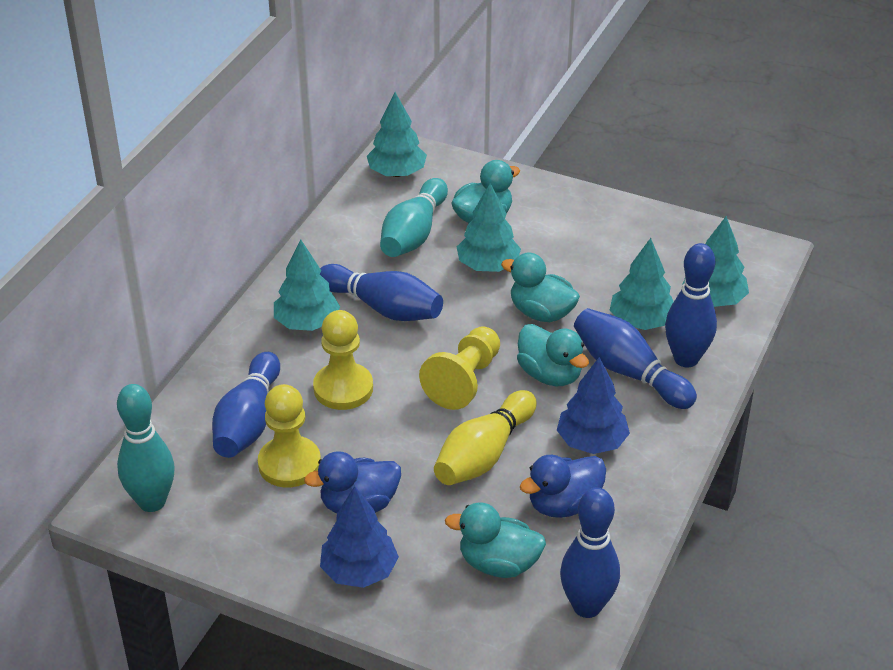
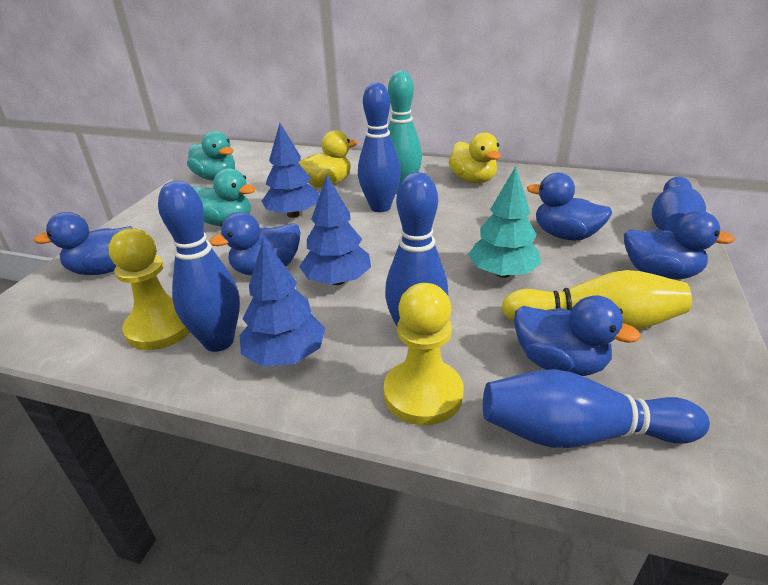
blue duck: [304,451,401,513] [520,455,606,518] = 2 -> [33,212,133,275] [209,212,301,275] [514,296,641,376] [527,173,612,241] [624,211,735,280] = 5
blue tree: [320,486,399,588] [557,357,630,454] = 2 -> [240,237,325,367] [262,123,319,218] [299,175,371,285] = 3
turquoise bowling pin: [117,384,175,512] [380,178,448,257] = 2 -> [388,70,422,194] = 1
turquoise duck: [445,502,546,578] [451,160,520,223] [501,253,580,322] [517,324,589,386] = 4 -> [187,131,235,181] [192,168,256,226] = 2
turquoise tree: [274,239,340,331] [367,92,427,177] [457,183,521,272] [610,238,673,330] [682,216,749,307] = 5 -> [468,166,541,278] = 1
yellow duck: none = 0 -> [298,130,358,188] [449,132,501,184] = 2
yellow pawn: [258,384,321,488] [313,310,373,410] [419,326,500,410] = 3 -> [109,228,190,350] [384,283,464,425] = 2

